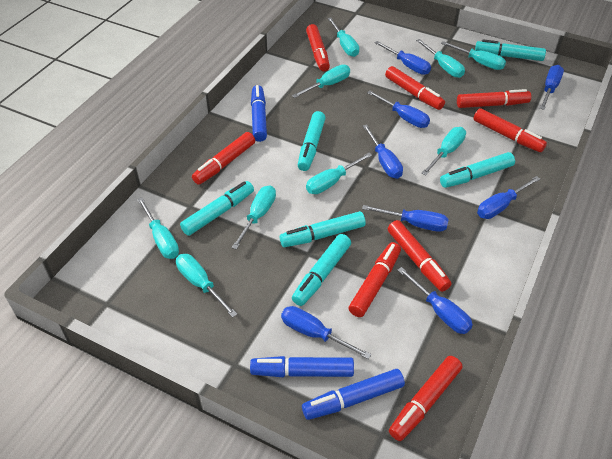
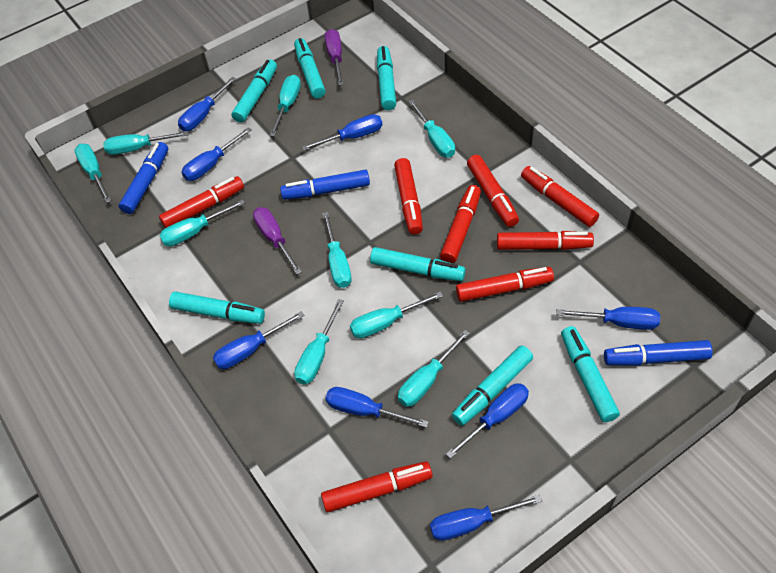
purple screwdriver: none = 0 -> [253,207,302,274] [325,29,344,86] = 2
turquoise marker: [180,181,254,236] [280,211,366,247] [292,234,351,306] [298,111,326,171] [440,152,515,188] [475,39,546,61] = 6 -> [169,292,265,324] [231,59,277,123] [294,38,326,98] [370,247,466,281] [377,46,396,110] [452,345,533,426] [561,326,620,422] = 7

